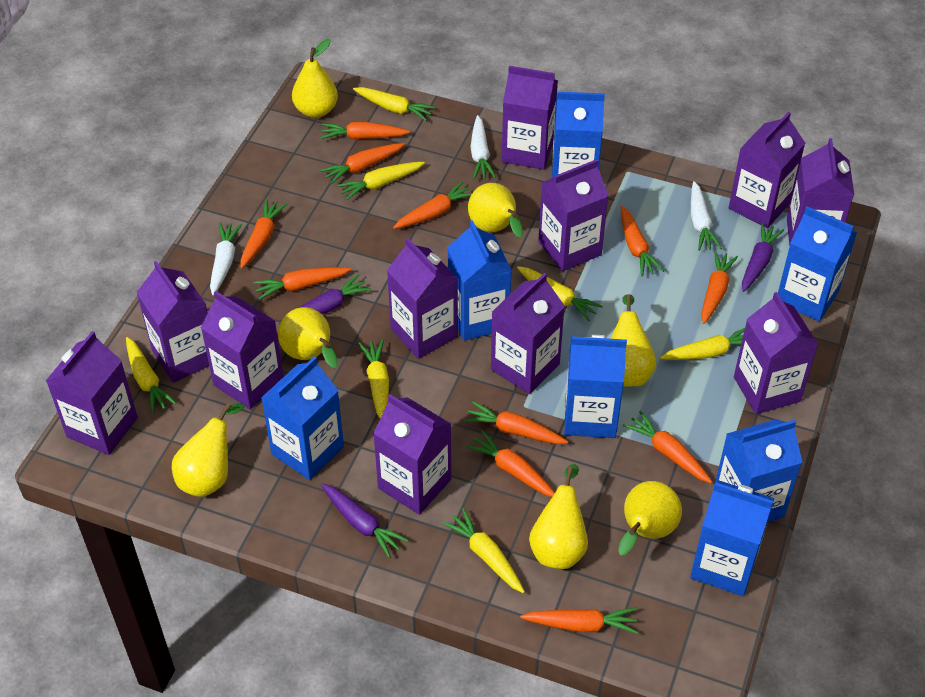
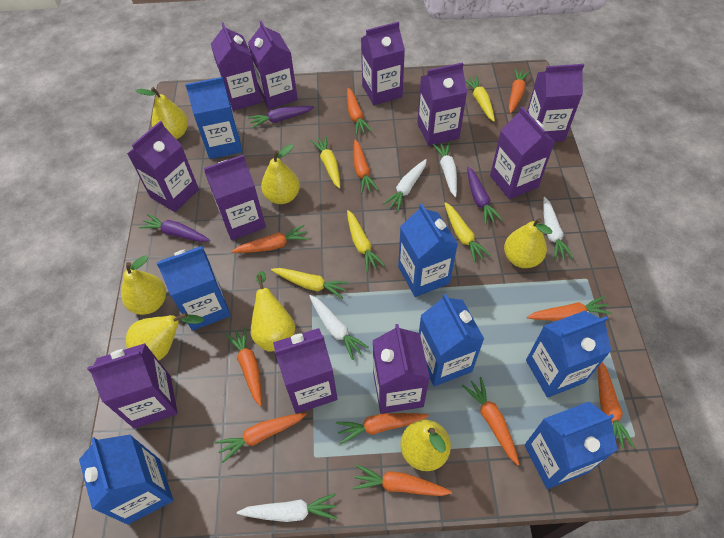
white carrot: [210,223,242,295] [470,115,496,179] [691,181,722,251] = 3 -> [237,493,337,522] [309,295,369,360] [383,159,427,212] [433,142,457,197] [543,197,574,260] = 5
yellow carrot: [126,337,176,414] [337,162,425,200] [353,87,436,121] [359,339,389,418] [442,508,525,593] [517,266,603,321] [660,328,745,360] = 7 -> [271,268,349,299] [311,136,340,189] [347,210,385,272] [444,202,491,263] [465,76,495,122] = 5

